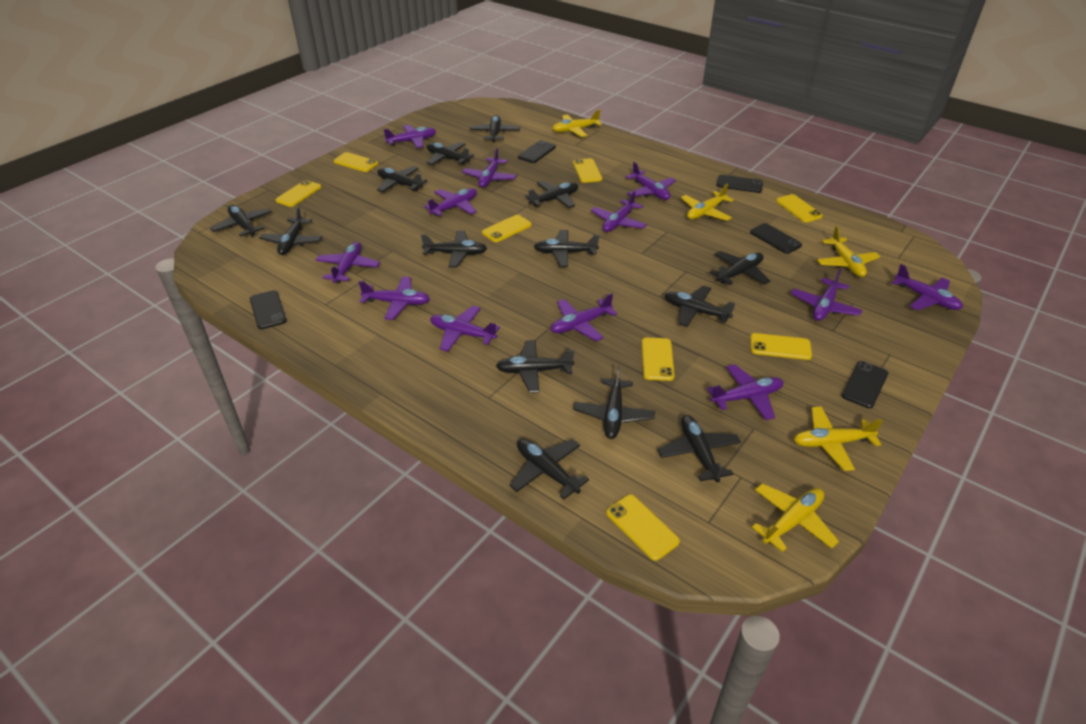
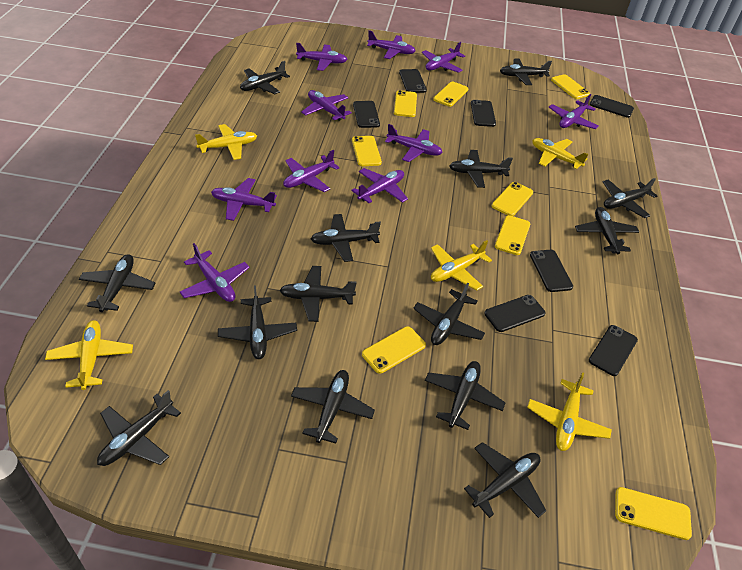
black phone: [250,290,287,329] [518,140,556,163] [716,175,763,193] [750,223,802,254] [841,361,888,408] = 5 -> [353,101,380,128] [399,69,427,93] [471,100,496,127] [484,295,546,332] [530,250,573,292] [589,325,638,376] [590,95,634,118] = 7
purple plane: [315,242,380,283] [359,276,430,320] [383,125,436,148] [424,188,477,216] [430,306,500,352] [462,148,517,188] [551,293,618,341] [591,191,647,232] [626,162,676,200] [707,364,783,420] [791,269,862,321] [892,264,963,311] = 12 -> [179,243,250,302] [211,178,277,221] [283,150,340,192] [296,43,348,71] [301,90,352,121] [351,168,408,203] [367,30,416,59] [385,124,443,162] [422,42,465,73] [549,94,599,129] = 10

